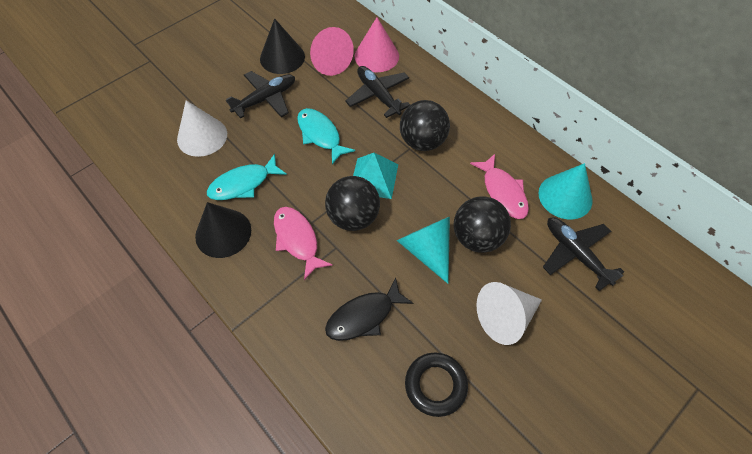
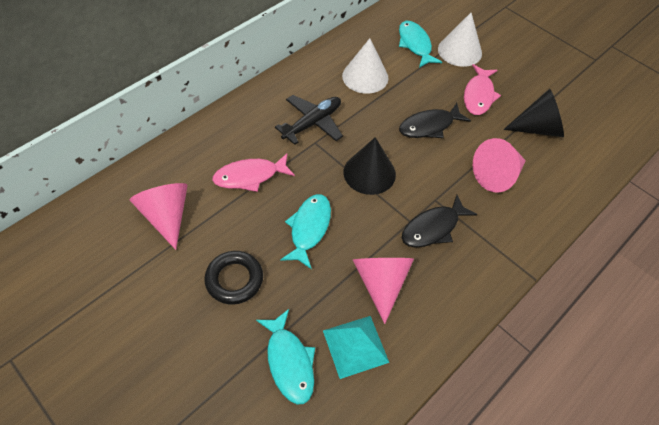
black ball: [325,176,380,231] [400,100,450,151] [454,196,511,253] = 3 -> none = 0
black fish: [325,277,414,341] = 1 -> [399,103,471,138] [402,195,477,248] = 2
black plane: [226,71,295,119] [345,66,410,118] [543,217,624,291] = 3 -> [275,95,343,145] = 1
pink cone: [310,27,354,76] [354,17,399,73] = 2 -> [130,183,188,250] [353,258,414,324] [473,138,526,193] = 3
turquoise cone: [397,217,450,284] [538,163,593,220] = 2 -> none = 0
turquoise fish: [207,154,287,200] [297,108,355,164] = 2 -> [256,309,315,404] [280,194,331,269] [399,21,442,68] = 3

